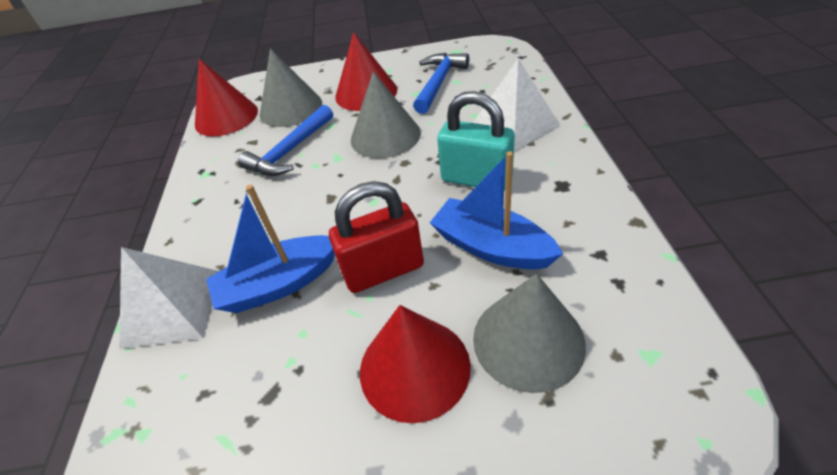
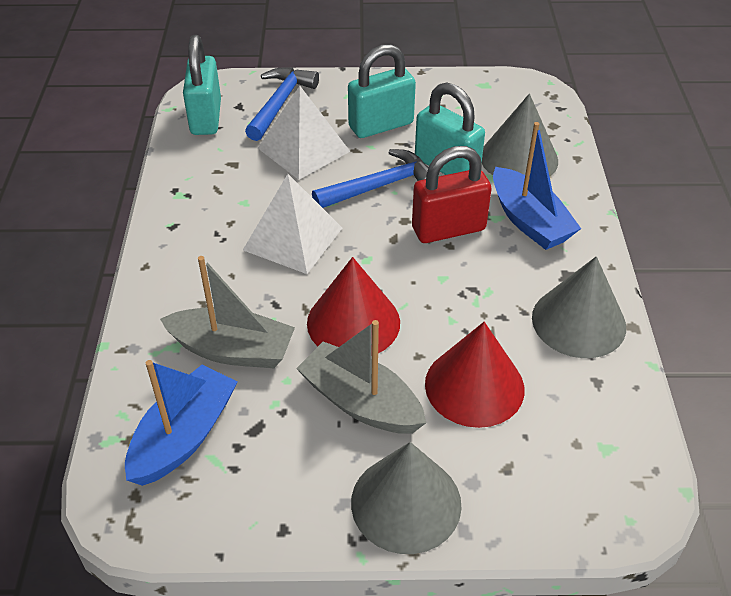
grey boat: none = 0 -> [160,256,295,368] [296,320,426,434] = 2
red cone: [195,59,258,136] [335,32,397,111] [360,305,471,423] = 3 -> [307,257,400,353] [425,322,524,428] = 2
turquoise padlock: [437,91,515,191] = 1 -> [183,35,221,135] [348,44,416,138] [415,83,485,175] = 3

